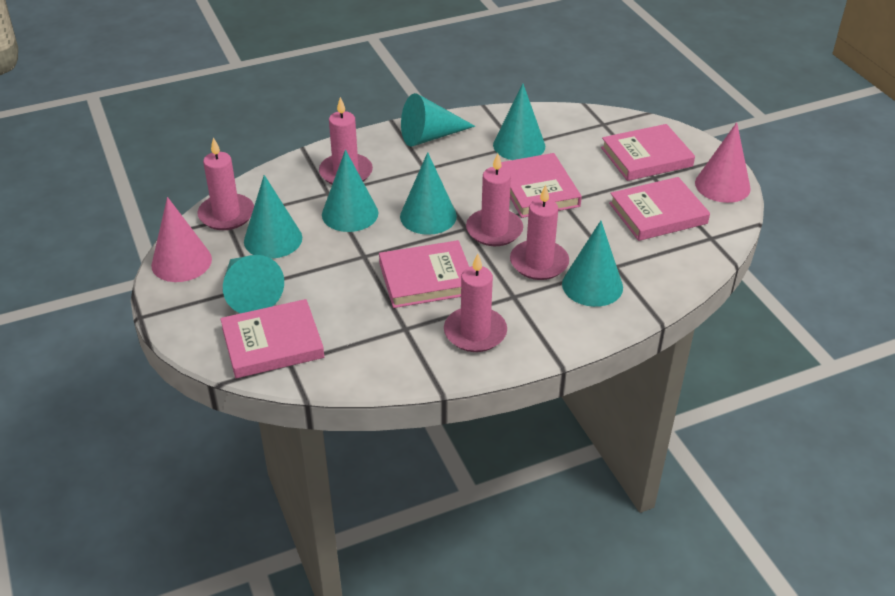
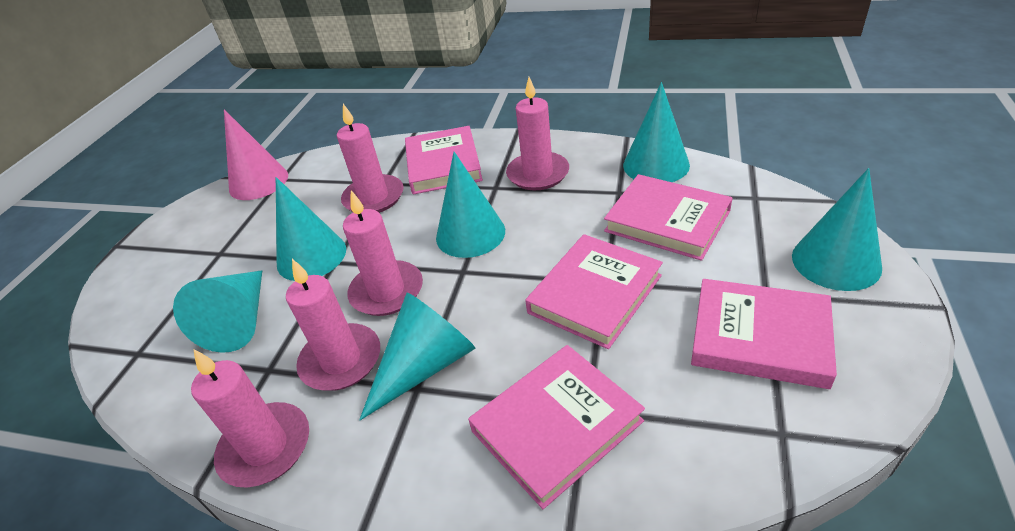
pink cone: [151,197,212,282] [695,122,751,203] = 2 -> [224,109,288,200] = 1
turquoise cone: [223,255,284,313] [244,175,302,259] [322,150,378,232] [400,152,457,235] [401,93,475,147] [493,84,545,160] [562,221,623,307] = 7 -> [173,270,262,353] [276,177,346,281] [359,293,476,420] [436,152,505,258] [623,82,690,182] [792,168,882,291] = 6

